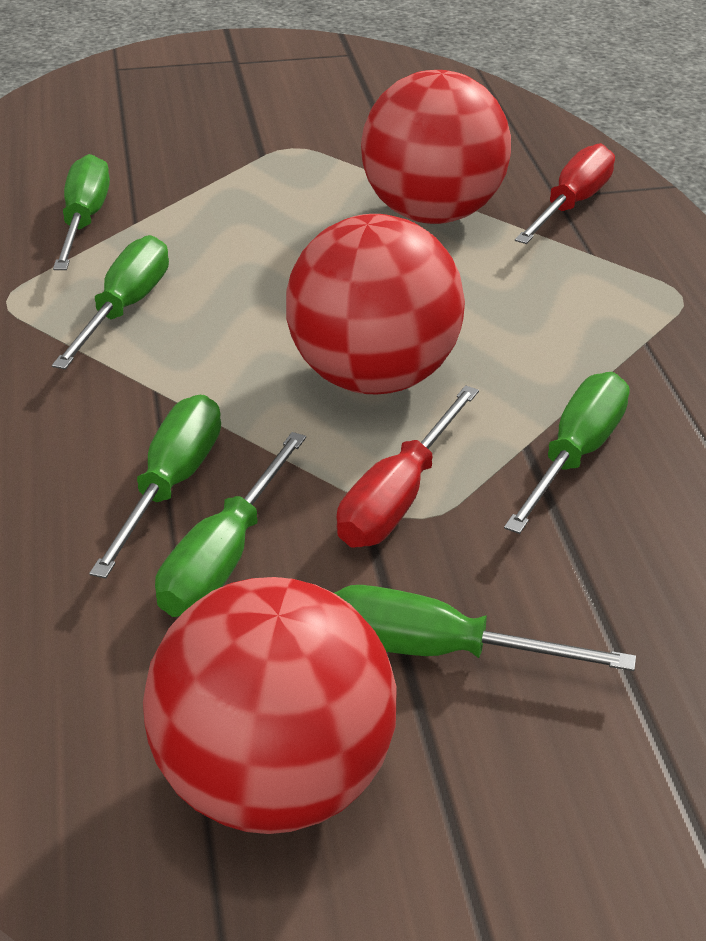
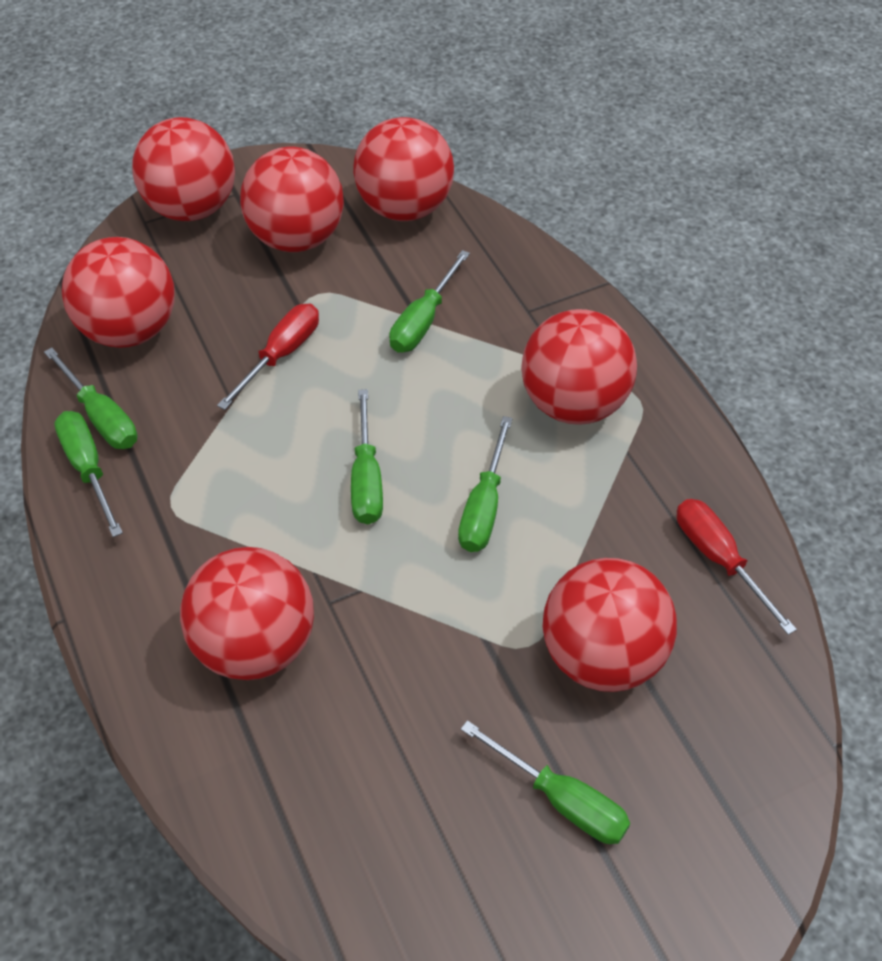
red ball: [143,577,396,834] [286,214,465,394] [361,70,511,224] = 3 -> [62,237,175,348] [132,117,235,221] [180,547,314,680] [240,147,344,252] [353,117,454,221] [521,309,637,425] [542,558,677,692] = 7

